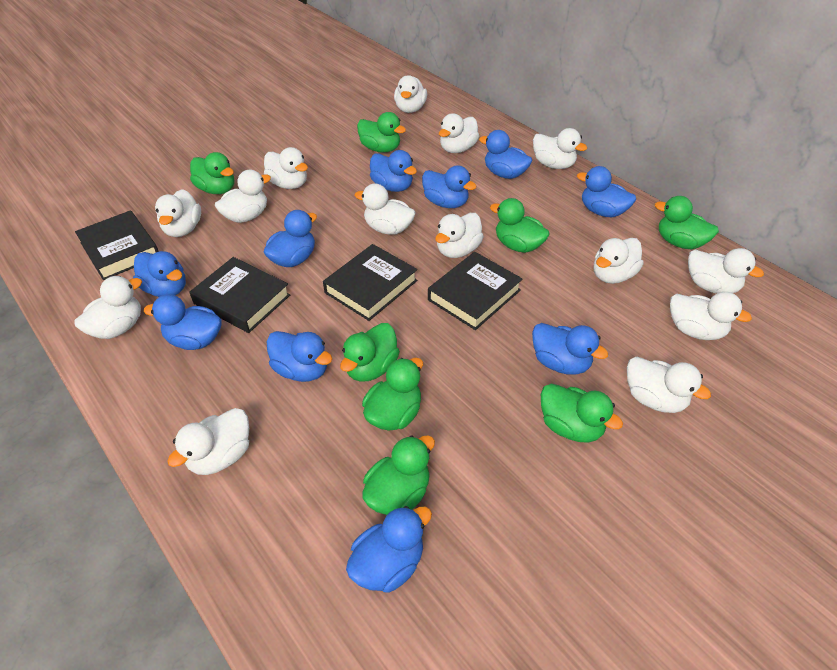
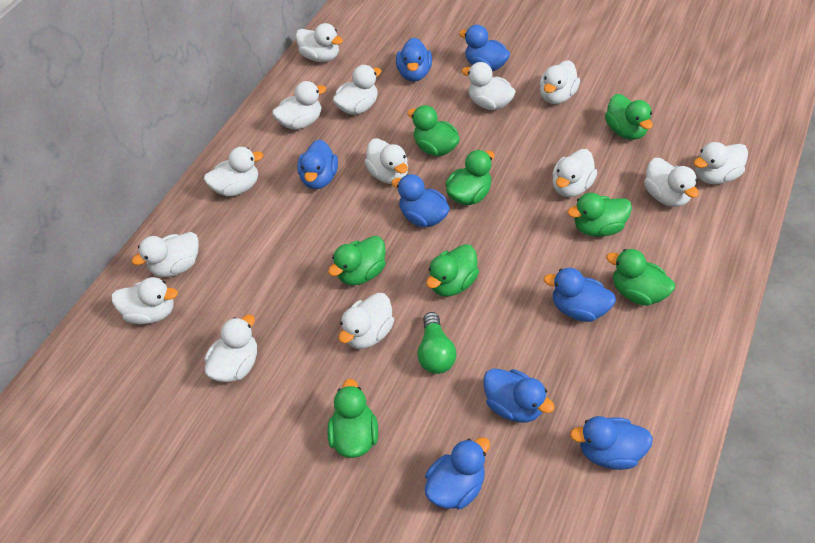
black book: [75,210,159,280] [190,257,290,333] [323,244,417,321] [428,252,522,330] = 4 -> none = 0
blue duck: [133,251,186,297] [144,294,222,350] [264,210,317,267] [267,331,332,382] [346,506,432,593] [370,150,417,192] [422,165,477,208] [479,130,532,179] [532,323,608,375] [577,166,636,217] = 10 -> [297,139,338,189] [391,174,450,227] [396,38,432,81] [425,437,490,509] [459,25,510,71] [483,369,555,422] [544,268,616,322] [570,416,653,470] = 8
green light bulb: none = 0 -> [417,312,456,374] = 1

